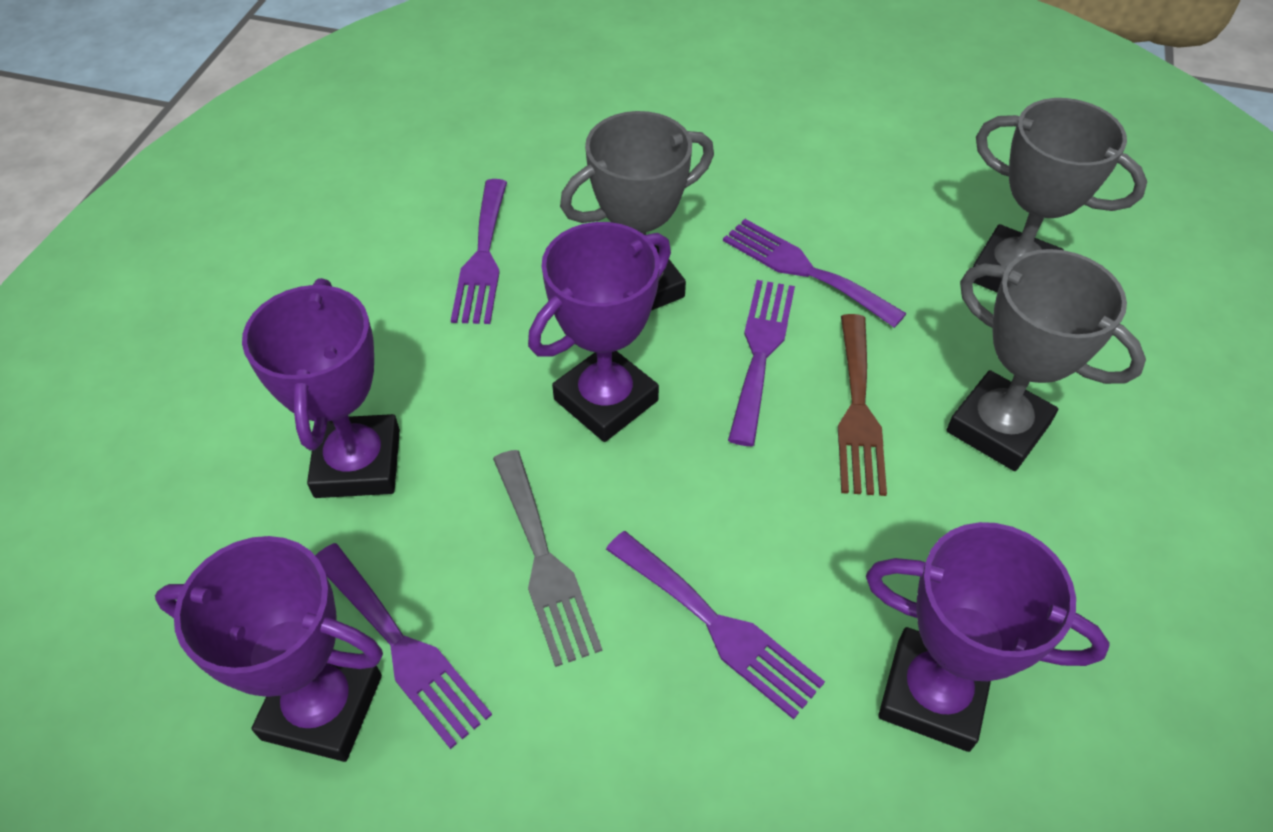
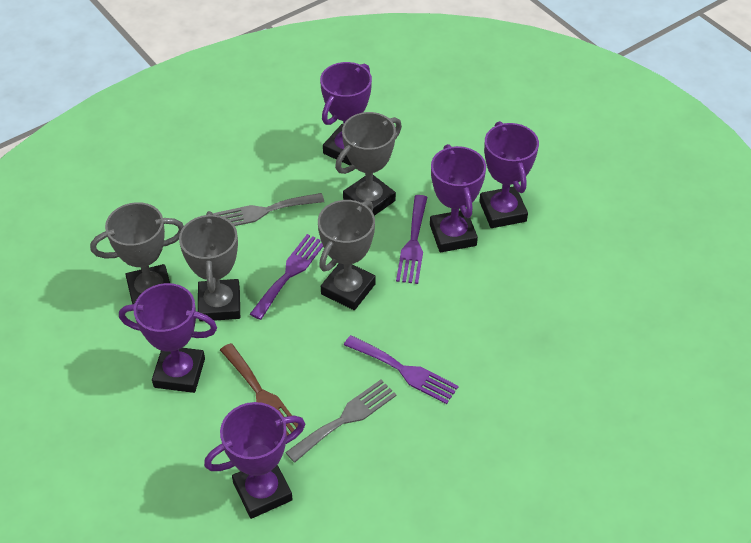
grey fork: [493,450,602,667] = 1 -> [213,193,324,226] [285,380,397,463] = 2
grey trophy: [560,111,714,311] [947,249,1146,471] [973,98,1147,292] = 3 -> [90,202,184,304] [179,211,240,322] [318,200,376,310] [335,112,402,216] = 4
purple fork: [315,543,492,749] [451,179,507,324] [606,531,825,720] [723,219,907,328] [728,280,795,446] = 5 -> [250,234,323,320] [344,335,459,404] [396,195,427,284] = 3
purple trophy: [155,536,383,762] [242,278,400,498] [528,222,671,442] [866,522,1110,752] = 4 -> [119,283,217,393] [204,402,305,519] [320,62,372,165] [430,144,486,253] [479,121,539,228] = 5

